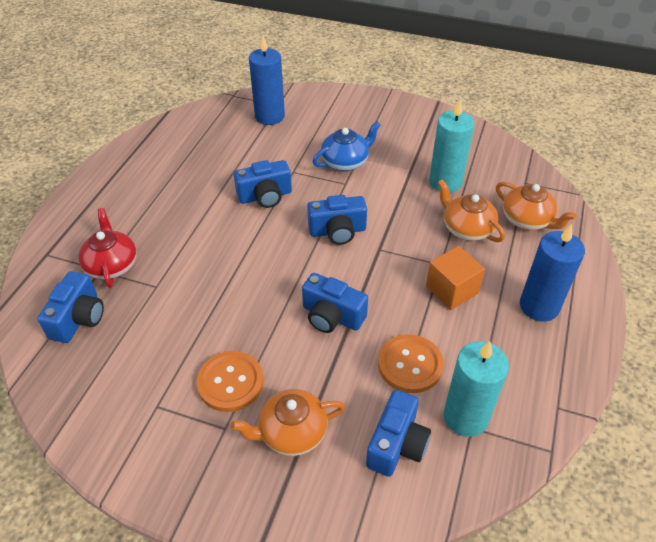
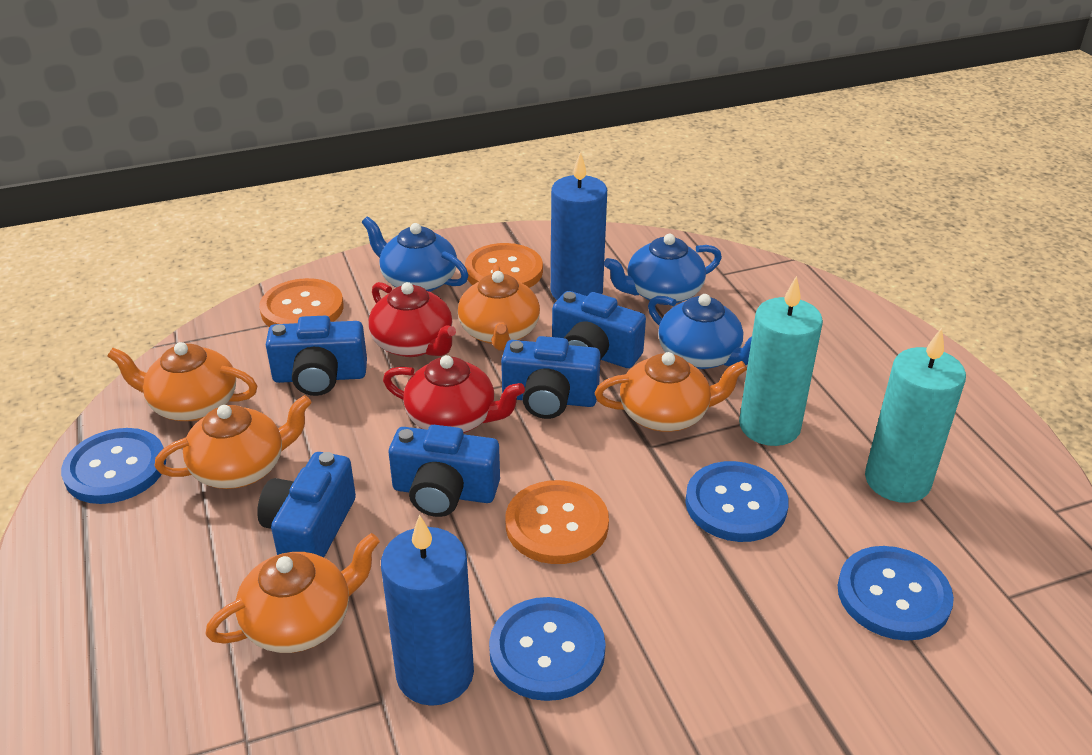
blue button: none = 0 -> [61,428,166,504] [489,597,606,701] [685,461,789,542] [837,546,954,641] = 4
blue teapot: [313,121,381,171] = 1 -> [362,217,468,292] [604,234,722,305] [648,294,752,369] = 3
orange button: [197,351,264,412] [378,334,444,393] = 2 -> [259,278,343,327] [465,243,543,288] [506,480,609,564] = 3
orange cube: [426,246,485,310] = 1 -> none = 0
orange teapot: [231,389,345,456] [437,179,505,242] [496,182,576,230] = 3 -> [107,342,257,421] [154,395,312,489] [206,533,380,653] [458,265,540,350] [595,352,747,432] = 5
red teapot: [78,208,137,288] = 1 -> [369,282,456,357] [383,355,525,433] = 2

